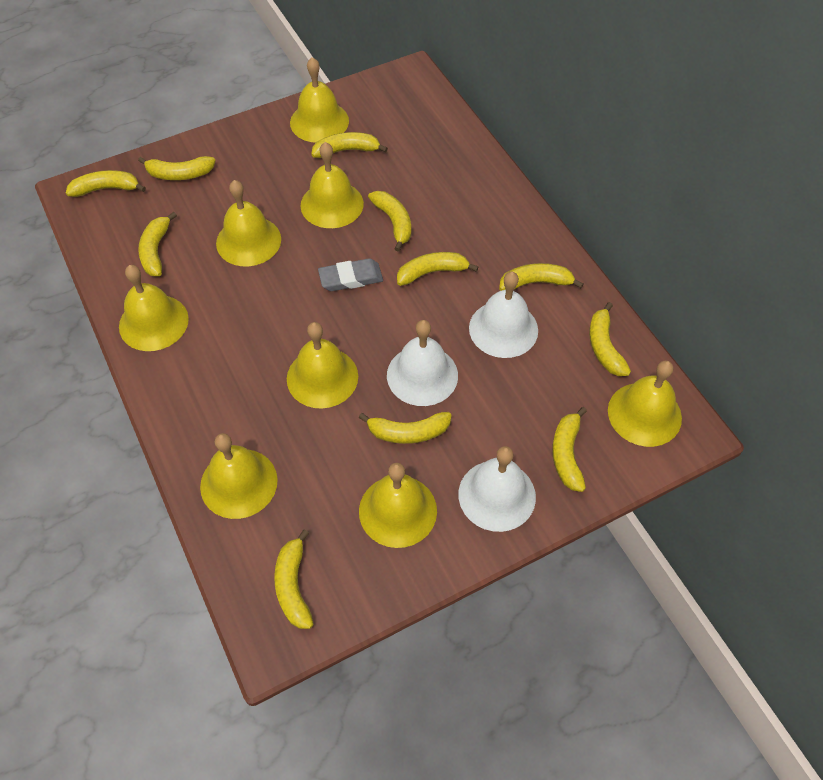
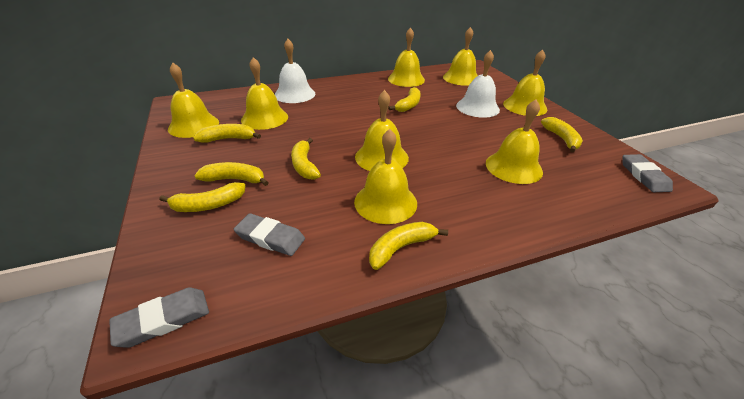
grey eraser: [318,258,383,291] = 1 -> [109,287,209,348] [234,213,305,256] [622,154,673,192] = 3
white bell: [387,320,458,406] [458,446,536,532] [469,272,538,358] = 3 -> [275,39,315,103] [456,50,500,118] = 2
yellow banana: [66,170,146,197] [138,156,216,180] [138,212,177,276] [274,529,314,629] [311,132,388,158] [358,412,452,444] [368,191,411,252] [397,252,478,286] [499,263,583,291] [552,407,587,492] [589,302,631,376] = 11 -> [159,182,245,212] [193,124,261,143] [194,162,269,186] [291,138,321,180] [369,222,448,270] [388,87,421,112] [541,117,583,153] = 7

